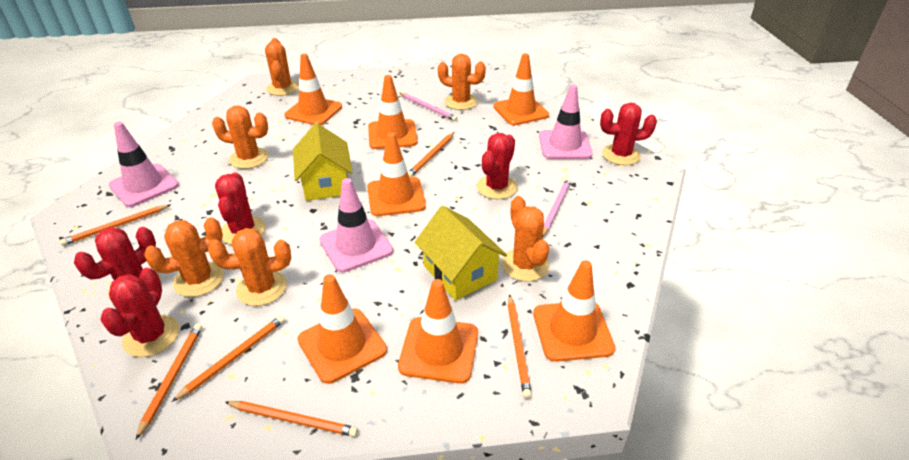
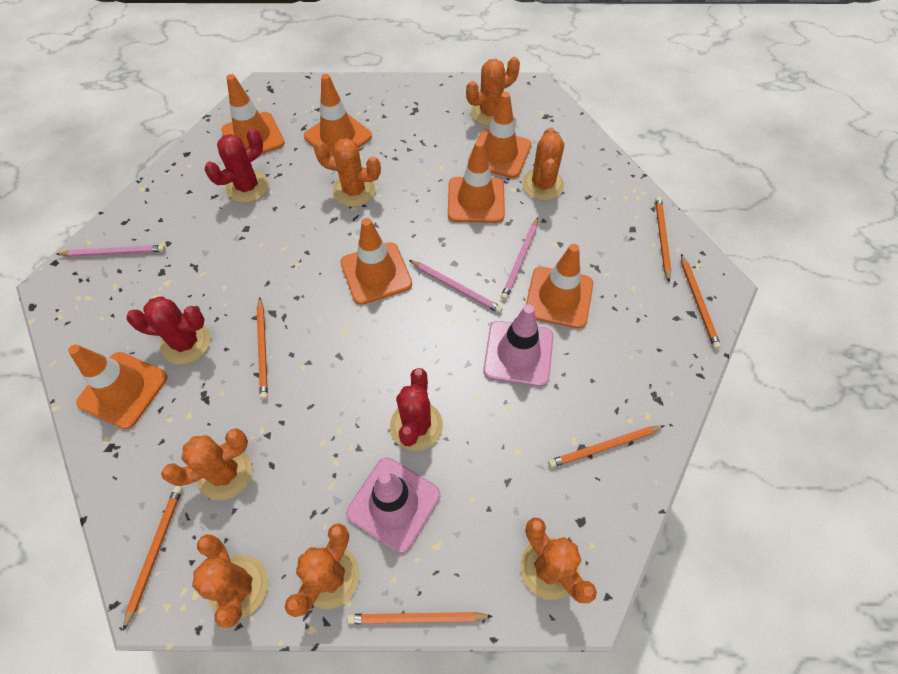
orange cactus: [144,217,224,297] [208,228,291,306] [212,105,268,169] [265,38,299,96] [438,54,486,110] [502,196,549,282] = 6 -> [161,428,252,501] [192,534,268,628] [285,523,360,617] [314,138,381,207] [466,57,520,127] [520,518,597,603] [522,128,564,201] = 7
pink pencil: [400,93,457,121] [542,178,571,237] = 2 -> [57,245,165,257] [409,260,503,313] [501,218,538,300] = 3
pink traffic cone: [109,122,179,207] [320,178,393,272] [539,84,592,159] = 3 -> [346,458,440,553] [483,304,553,387] = 2
red cactus: [74,227,161,299] [100,268,179,357] [215,173,266,245] [477,133,517,199] [600,103,657,165] = 5 -> [126,297,211,365] [205,128,269,203] [390,368,443,451] = 3
yellow house: [293,123,353,201] [415,206,507,300] = 2 -> none = 0

